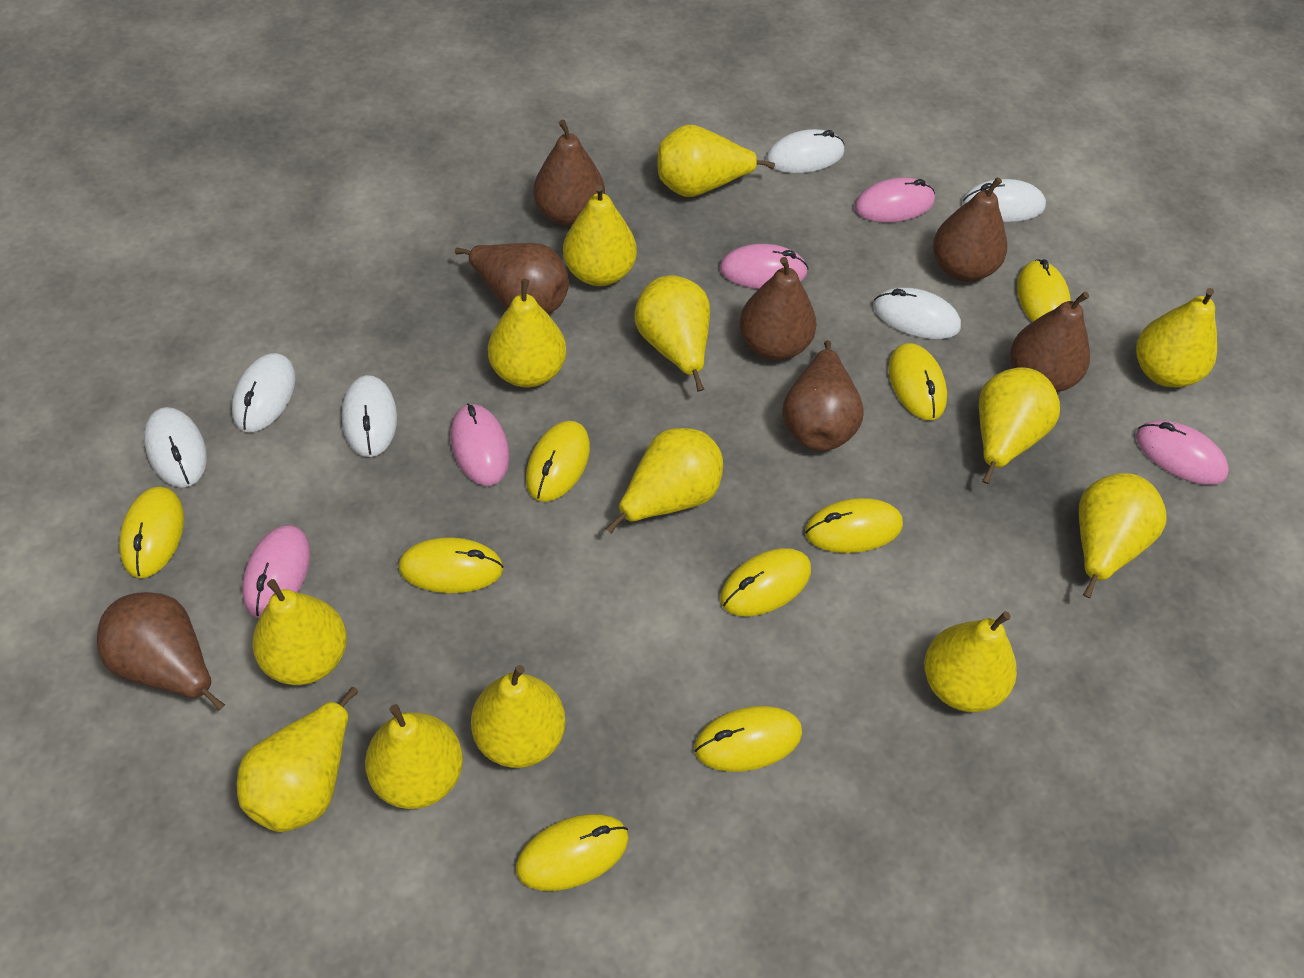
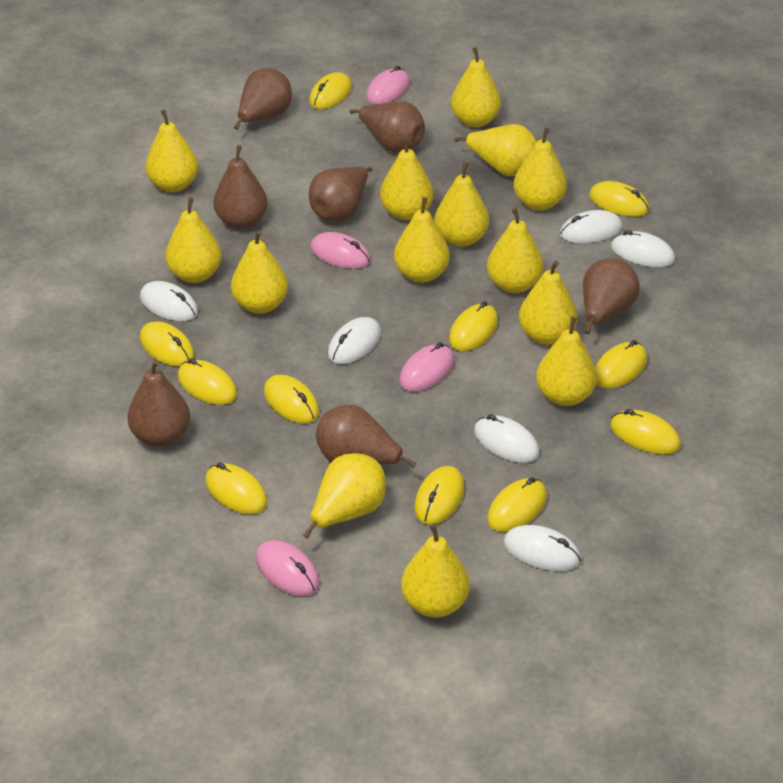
pink mouse: [242,525,310,618] [451,403,509,486] [720,244,809,289] [854,178,935,222] [1136,420,1229,485] = 5 -> [256,540,320,596] [310,232,371,269] [366,66,410,104] [399,342,455,392] = 4
yellow mouse: [119,487,184,578] [399,537,504,593] [516,814,629,891] [526,421,590,502] [694,706,802,772] [720,548,811,616] [805,498,903,553] [888,343,947,420] [1017,259,1071,322] = 9 -> [140,321,195,366] [178,358,237,405] [205,462,267,514] [264,375,319,424] [309,72,352,109] [415,466,464,525] [449,301,498,351] [487,477,547,532] [589,181,649,217] [595,340,647,388] [610,409,681,454] = 11
yellow pear: [237,687,358,832] [252,579,347,685] [365,704,463,809] [471,665,566,768] [488,279,566,388] [563,185,637,286] [606,428,723,534] [634,275,710,392] [658,125,775,197] [924,611,1017,712] [979,367,1060,484] [1079,473,1166,598] [1136,288,1217,388] = 13 -> [145,110,198,192] [165,197,222,283] [231,230,288,314] [303,453,386,538] [380,137,433,220] [394,197,450,283] [401,523,470,618] [435,162,489,247] [451,47,501,127] [454,124,537,176] [487,208,543,293] [514,127,567,211] [519,261,577,345] [536,317,597,406] = 14

